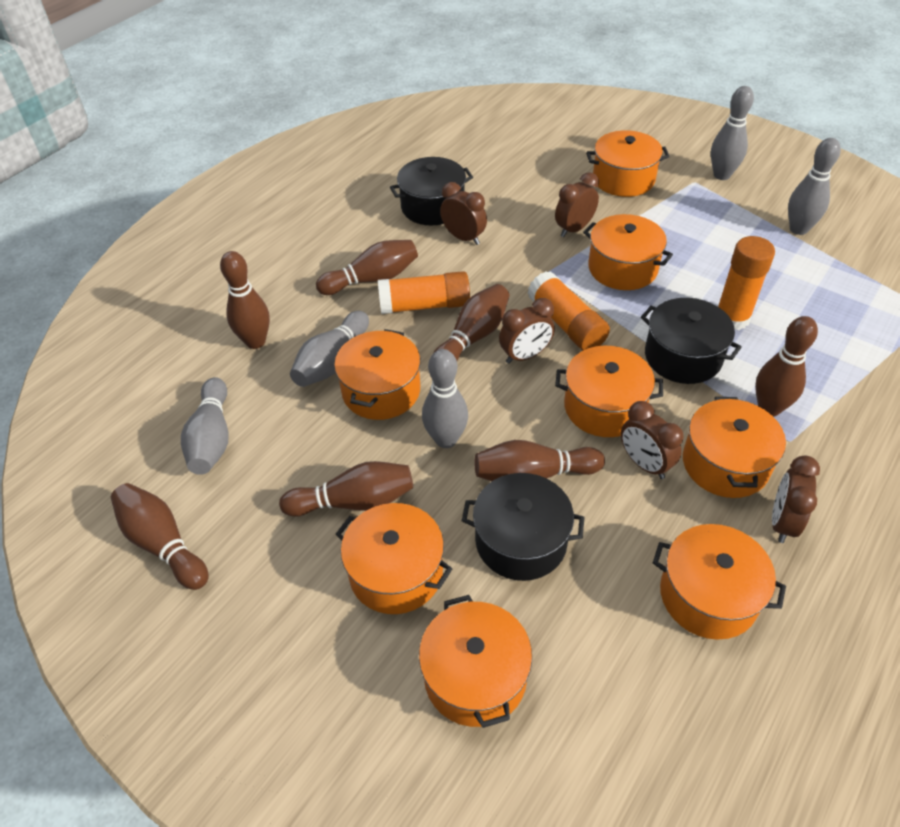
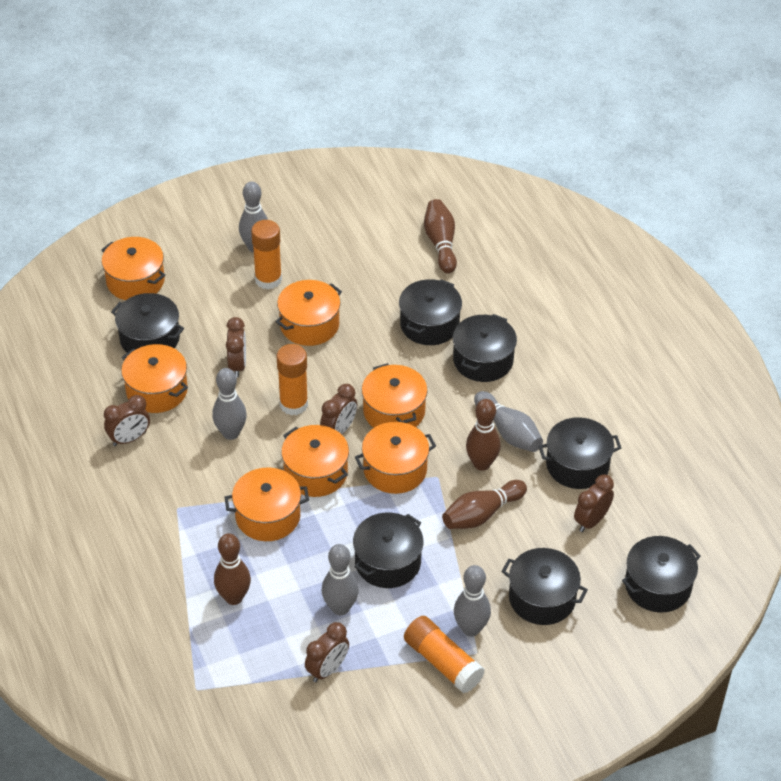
black pot: [390,157,473,226] [462,473,585,581] [641,298,742,384] = 3 -> [111,293,184,353] [353,513,423,588] [399,279,462,345] [453,314,517,382] [501,548,588,625] [539,417,621,489] [622,536,701,613] = 7
brown bowling pin: [111,483,208,590] [220,251,270,349] [279,461,413,517] [316,240,418,295] [433,284,510,361] [474,440,605,481] [755,316,818,417] = 7 -> [214,533,251,605] [424,199,457,273] [442,480,527,529] [466,399,501,471] = 4
orange pot: [334,329,420,420] [336,503,452,614] [419,595,532,728] [555,346,663,437] [583,214,673,290] [586,130,670,197] [653,524,786,640] [683,397,786,498] = 8 -> [101,237,165,300] [121,344,188,413] [225,467,309,541] [275,280,342,346] [281,425,349,497] [355,422,436,494] [362,363,428,428] = 7

